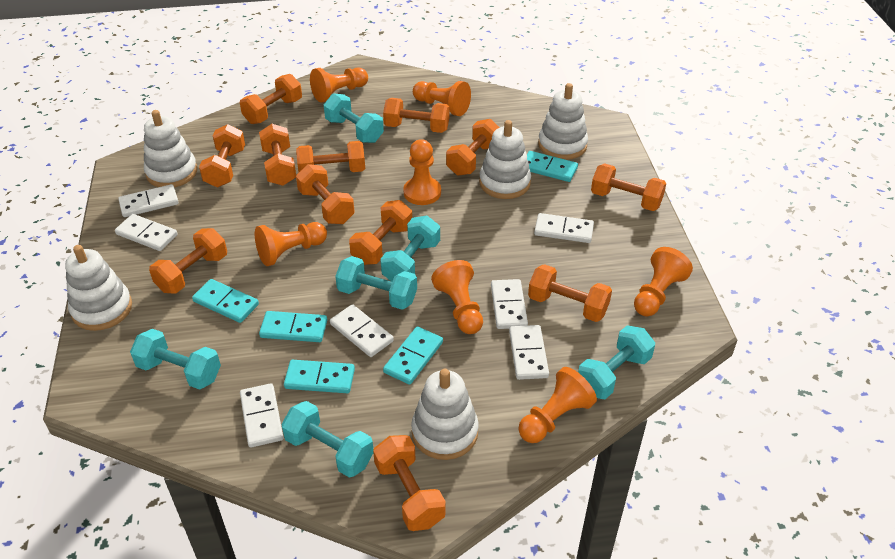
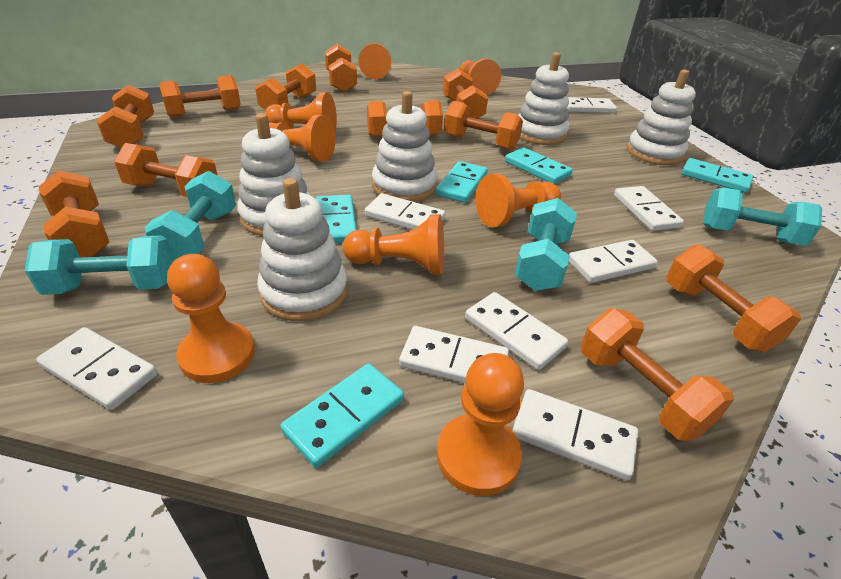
orange dumbbell: [149,228,227,293] [199,124,245,187] [240,74,302,124] [259,124,296,186] [296,141,365,172] [296,164,355,224] [349,200,412,265] [373,435,446,531] [383,98,450,133] [446,119,500,176] [528,264,612,322] [591,163,666,211] = 12 -> [39,170,109,257] [97,85,154,148] [114,143,218,197] [159,75,241,117] [255,64,316,110] [325,44,357,92] [367,100,443,137] [443,69,488,119] [444,101,523,150] [581,309,734,441] [666,244,801,352] = 11
orange pawn: [255,222,327,266] [310,67,368,103] [403,139,441,205] [413,81,471,116] [431,260,483,334] [518,367,597,443] [634,247,693,316] = 7 -> [167,254,255,383] [265,92,337,131] [269,115,336,162] [343,214,444,275] [359,43,391,79] [437,353,524,496] [460,59,501,95] [476,174,561,227] = 8
turquoise dumbbell: [130,329,221,390] [281,401,373,477] [324,93,384,143] [335,256,417,310] [381,216,440,282] [578,325,655,399] = 6 -> [25,235,173,295] [145,171,236,262] [515,198,577,291] [703,188,822,246] = 4
white domino: [115,214,178,251] [118,184,179,217] [240,383,283,448] [330,304,394,357] [491,279,528,329] [509,325,549,380] [534,213,594,243] = 7 -> [36,327,157,410] [365,193,445,230] [399,326,509,383] [465,292,568,370] [512,389,638,481] [567,97,617,113] [569,240,658,283] [614,186,684,231] = 8

